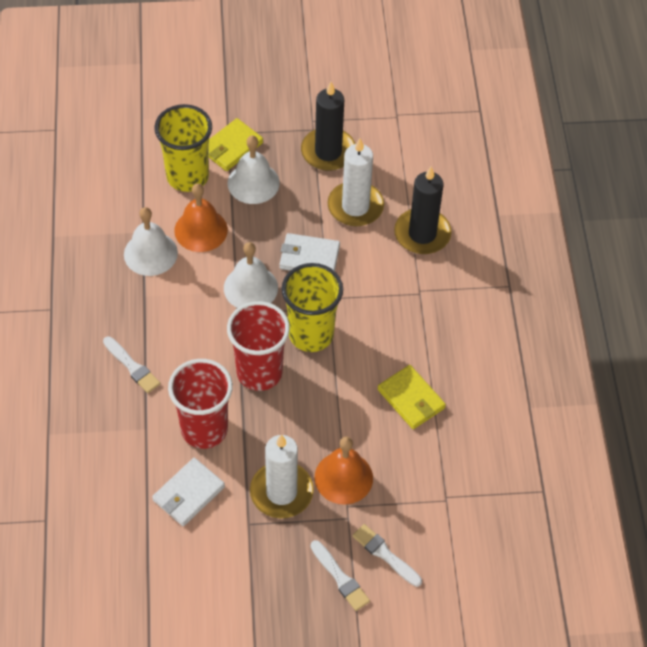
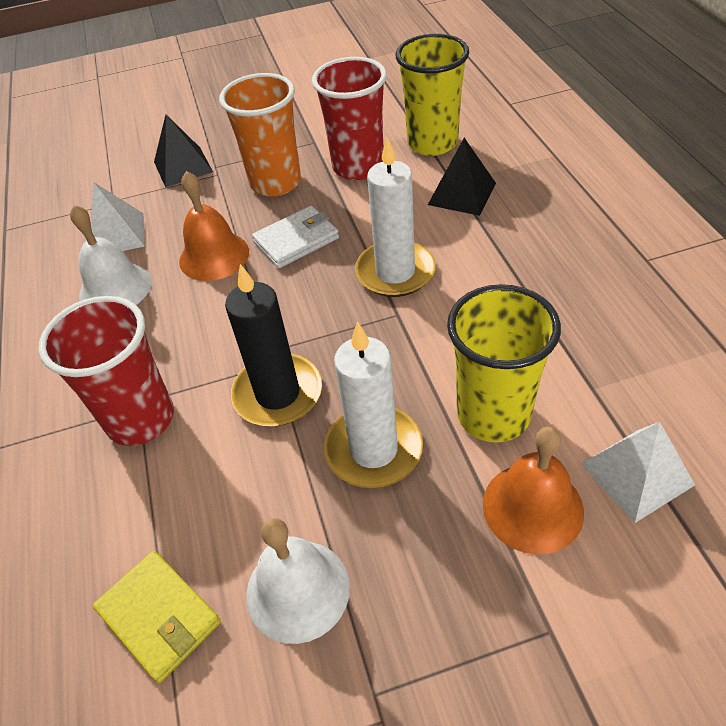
black candle: [301,82,355,171] [394,167,452,254] = 2 -> [225,264,322,426] = 1
black pyramid: none = 0 -> [154,114,213,188] [428,138,496,216] = 2
orange cup: none = 0 -> [219,73,301,197] = 1
white bell: [124,207,178,276] [224,242,278,308] [228,135,280,204] = 3 -> [70,205,152,305] [246,518,350,644] = 2
white brush: [103,336,160,393] [311,540,370,611] [352,524,422,587] = 3 -> none = 0
white pyramid: none = 0 -> [91,182,145,251] [581,422,695,523] = 2
white wallet: [152,458,225,526] [280,233,340,271] = 2 -> [252,206,339,268] = 1
yellow wallet: [208,118,263,171] [378,365,446,429] = 2 -> [93,551,221,683] = 1

